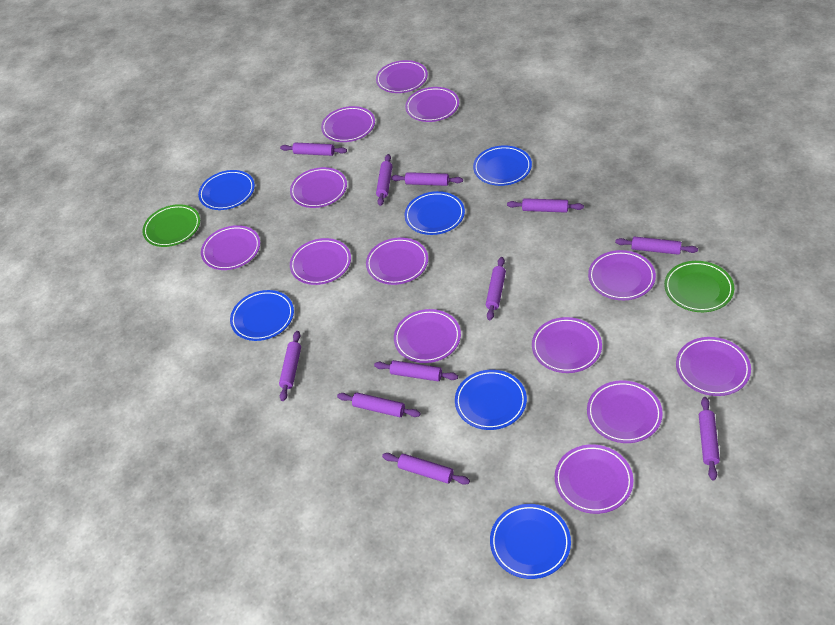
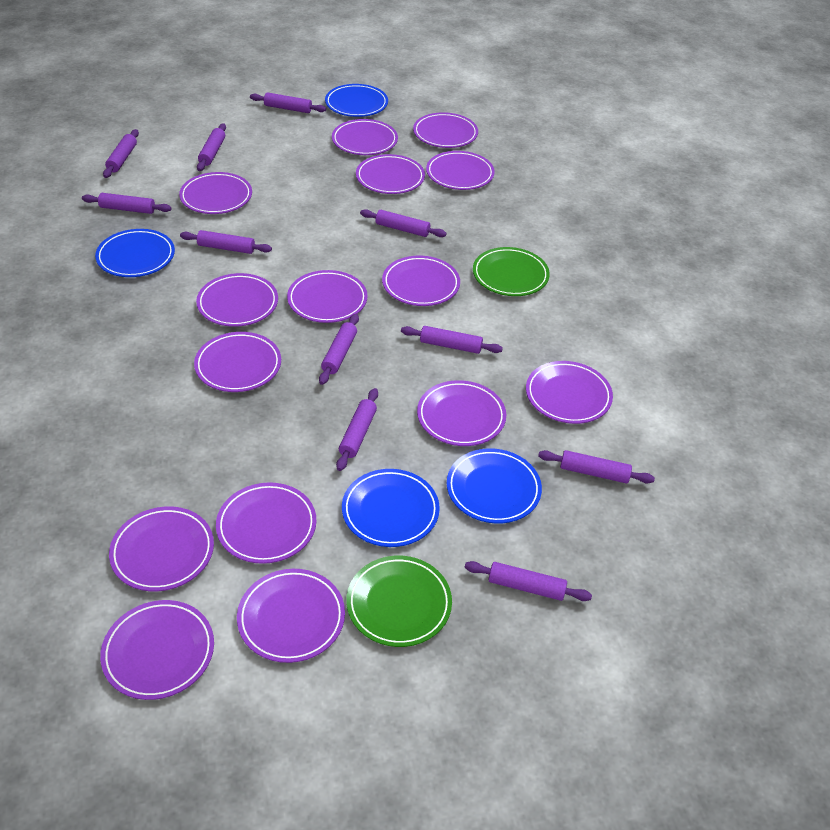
blue plate: [198,170,255,210] [230,290,294,341] [404,191,465,235] [455,370,527,430] [473,145,532,186] [490,504,571,579] = 6 -> [95,229,175,277] [325,84,388,117] [342,469,440,547] [447,448,542,524] = 4
purple plate: [201,225,260,270] [290,167,347,208] [290,238,351,285] [321,106,375,142] [366,237,428,285] [376,60,428,93] [394,309,461,363] [405,87,459,122] [532,317,602,373] [555,444,633,514] [587,380,663,443] [588,250,656,300] [676,337,751,396] = 13 -> [100,600,214,700] [109,506,214,591] [179,172,252,214] [194,332,281,392] [196,273,278,327] [216,482,316,564] [237,569,345,663] [287,270,368,323] [332,119,398,155] [356,154,425,194] [382,256,460,306] [413,112,478,148] [417,380,506,446] [426,151,495,190] [526,361,613,424] = 15

